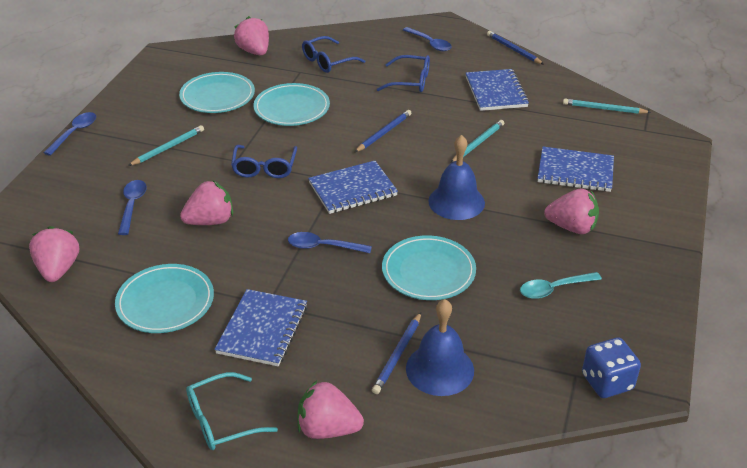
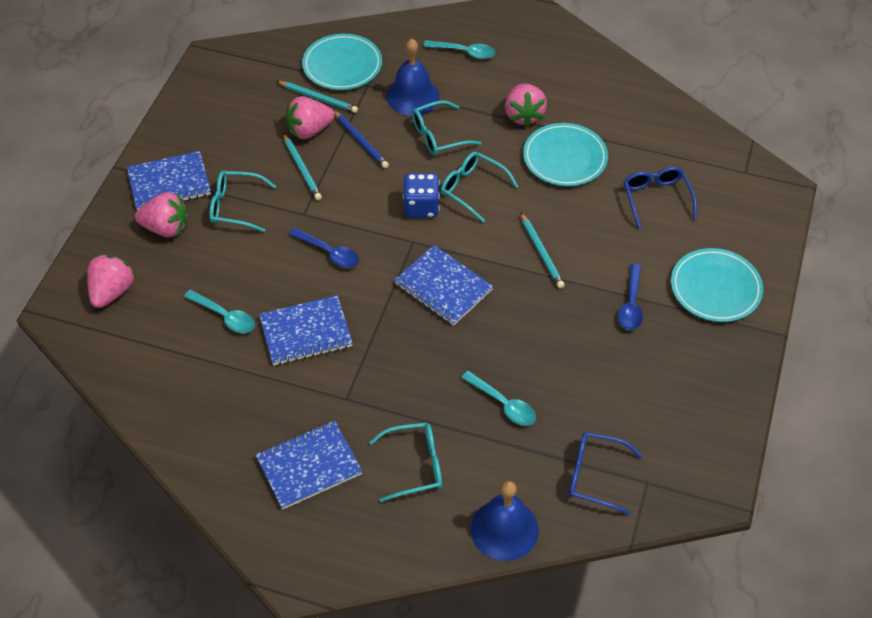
blue glasses: [231,145,297,178] [302,36,365,73] [377,55,430,92] = 3 -> [569,432,643,515] [623,167,697,229] = 2
blue pencil: [355,110,411,152] [372,312,421,394] [487,31,544,65] = 3 -> [333,110,389,168] = 1
blue spoon: [44,112,96,156] [118,180,147,235] [288,232,372,253] [403,27,452,51] = 4 -> [289,227,359,268] [618,264,643,330] = 2
pink strawberry: [29,226,79,282] [180,180,233,225] [234,16,269,56] [297,380,364,439] [544,188,599,234] = 5 -> [87,254,136,308] [135,192,187,237] [286,96,335,139] [505,83,547,127] = 4
turquoise glasses: [186,372,278,450] = 1 -> [209,171,276,232] [369,422,442,502] [412,100,482,155] [441,152,519,222] = 4
turquoise plate: [115,264,214,333] [179,72,255,113] [253,83,330,126] [382,235,476,300] = 4 -> [302,34,382,90] [523,123,608,186] [671,248,763,322] = 3
turquoise spoon: [520,272,602,299] = 1 -> [184,290,255,333] [423,40,495,59] [461,371,536,426] = 3

